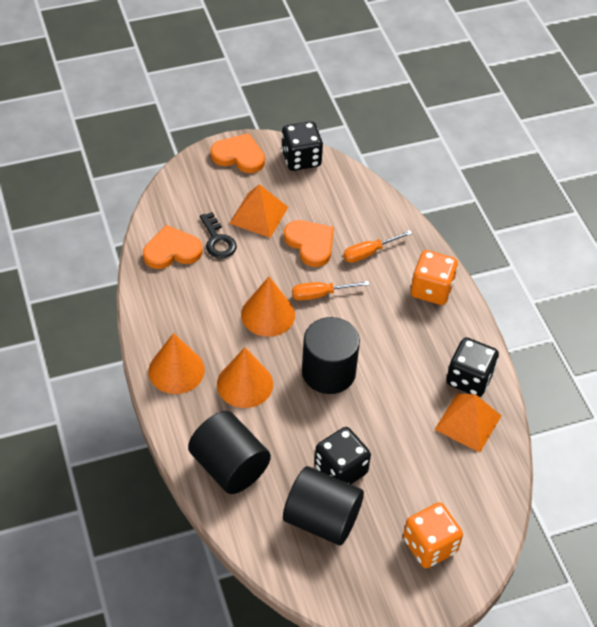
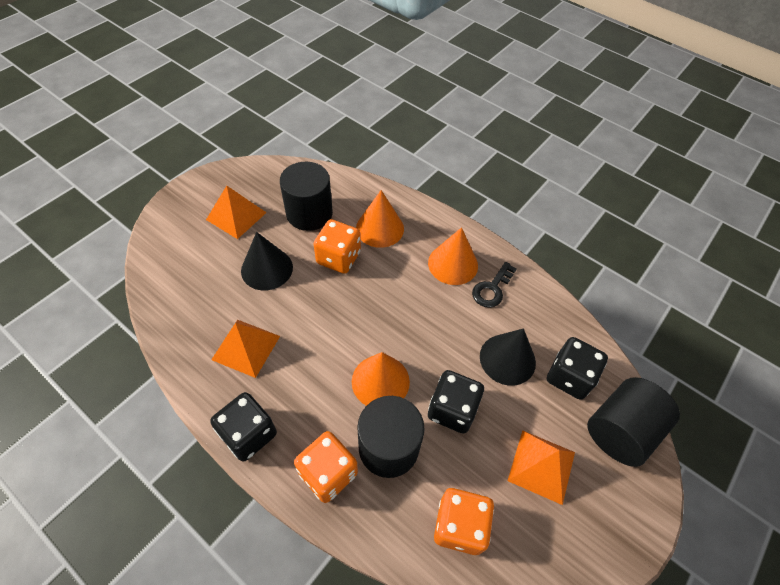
black cone: none = 0 -> [241,232,293,291] [480,328,536,386] = 2
orange dice: [403,502,463,568] [411,250,458,305] = 2 -> [294,431,358,503] [313,219,361,274] [434,488,494,555] = 3
orange heart: [143,225,203,269] [210,133,265,173] [284,220,334,267] = 3 -> none = 0
orange pyramid: [229,184,288,238] [434,394,501,452] = 2 -> [206,186,267,239] [211,320,280,378] [507,430,575,505] = 3
orange screwdriver: [292,281,369,301] [343,230,412,263] = 2 -> none = 0

